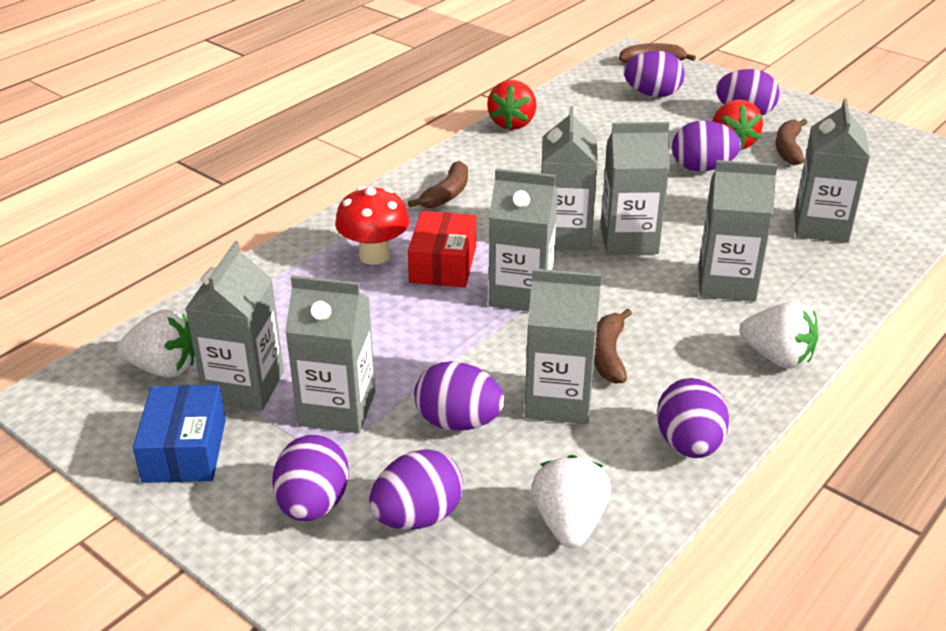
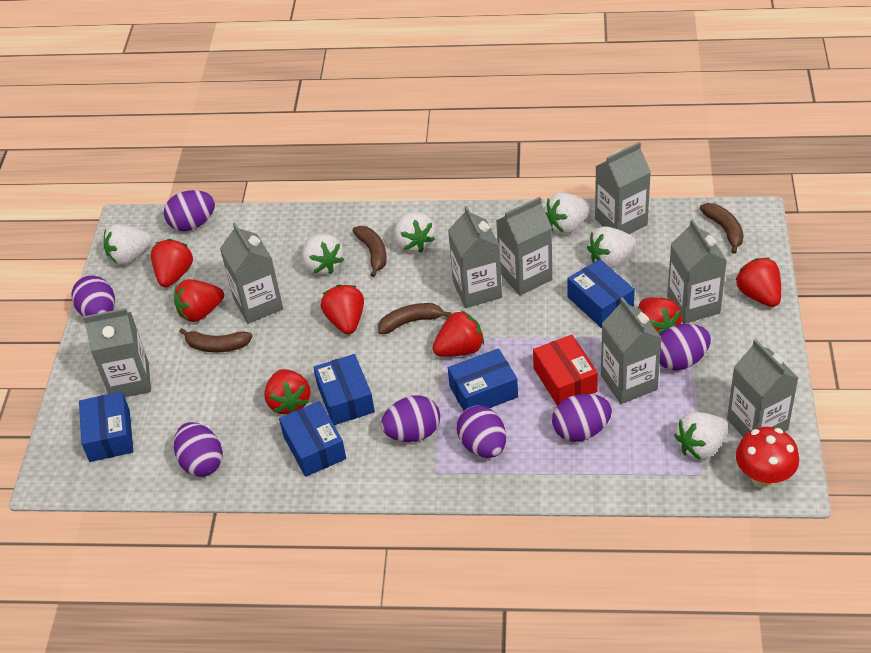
blue box: [133,385,226,483] = 1 -> [79,391,133,462] [279,401,346,477] [313,354,375,425] [448,348,518,411] [568,259,635,328] = 5
red strawberry: [487,80,536,130] [713,99,763,150] = 2 -> [151,239,193,287] [174,279,224,322] [264,369,311,415] [321,285,364,334] [433,311,484,357] [638,297,682,335] [735,258,781,307] = 7
white strawberry: [117,310,195,377] [531,455,611,549] [739,302,818,369] = 3 -> [104,224,152,265] [302,234,344,275] [394,212,435,252] [545,192,591,234] [587,226,636,269] [674,412,728,460] = 6

